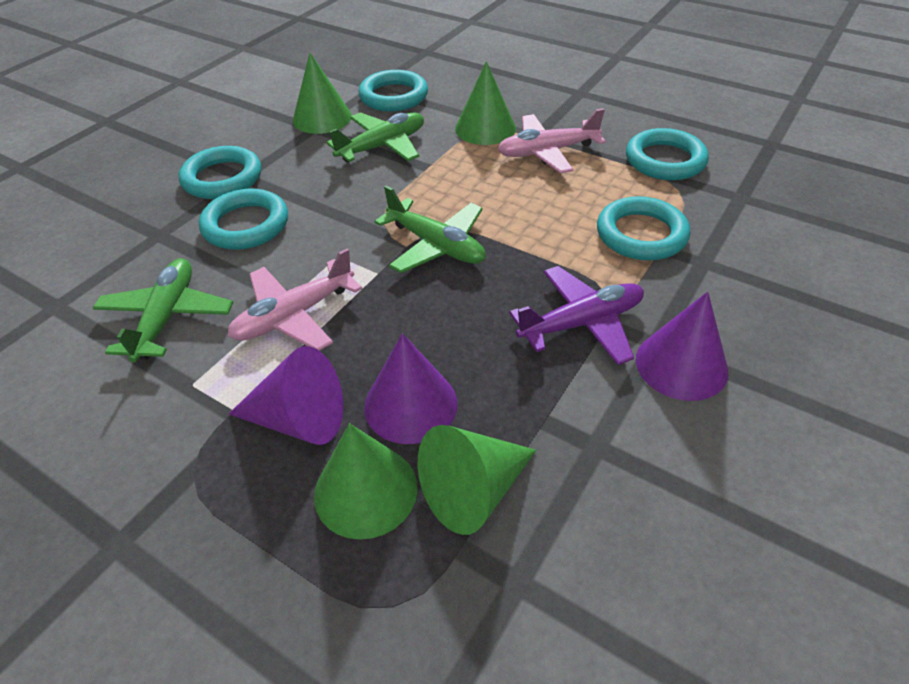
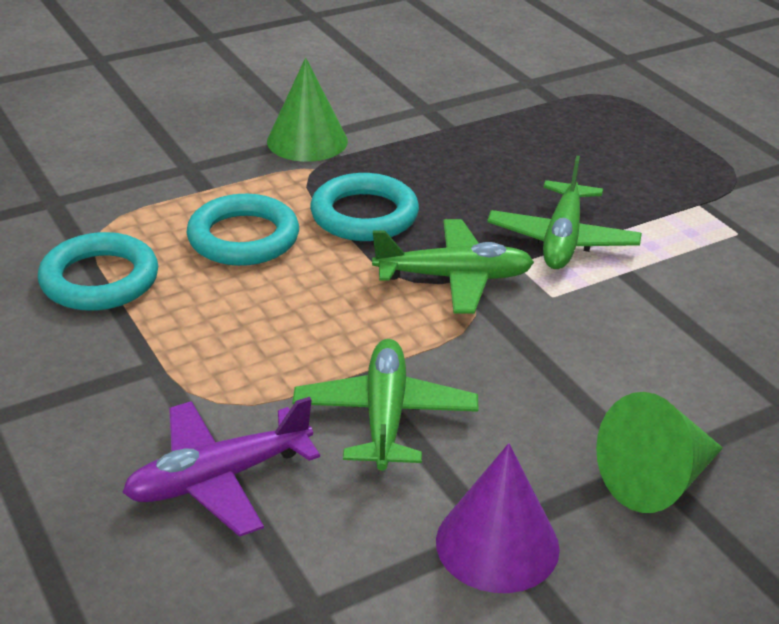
green cone: [293,53,352,134] [314,423,418,540] [418,425,536,535] [455,61,516,145] = 4 -> [267,58,348,162] [596,392,723,513] = 2
pink plane: [227,248,363,351] [498,108,606,173] = 2 -> none = 0
purple cone: [229,346,343,445] [364,333,458,444] [636,292,728,401] = 3 -> [436,443,560,593] = 1
turquoise ring: [179,146,261,199] [199,189,288,250] [358,70,428,112] [597,196,690,261] [626,128,709,180] = 5 -> [38,232,158,311] [187,194,299,266] [310,173,419,241] = 3

